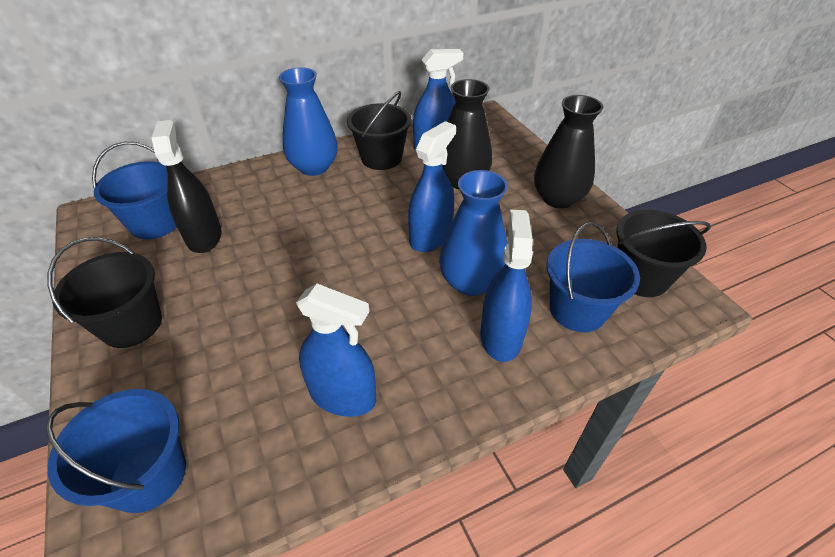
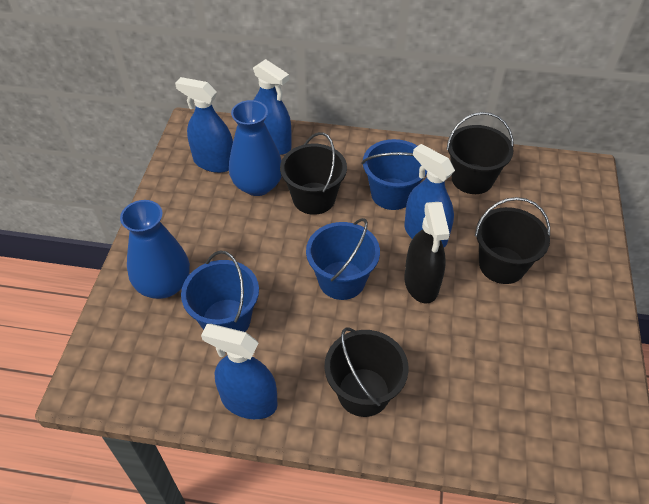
black bucket: [48,237,162,348] [347,91,411,170] [616,210,711,297] = 3 -> [280,132,347,215] [325,327,409,417] [446,112,514,194] [475,197,550,284] = 4
black vase: [442,79,492,190] [534,95,603,209] = 2 -> none = 0

